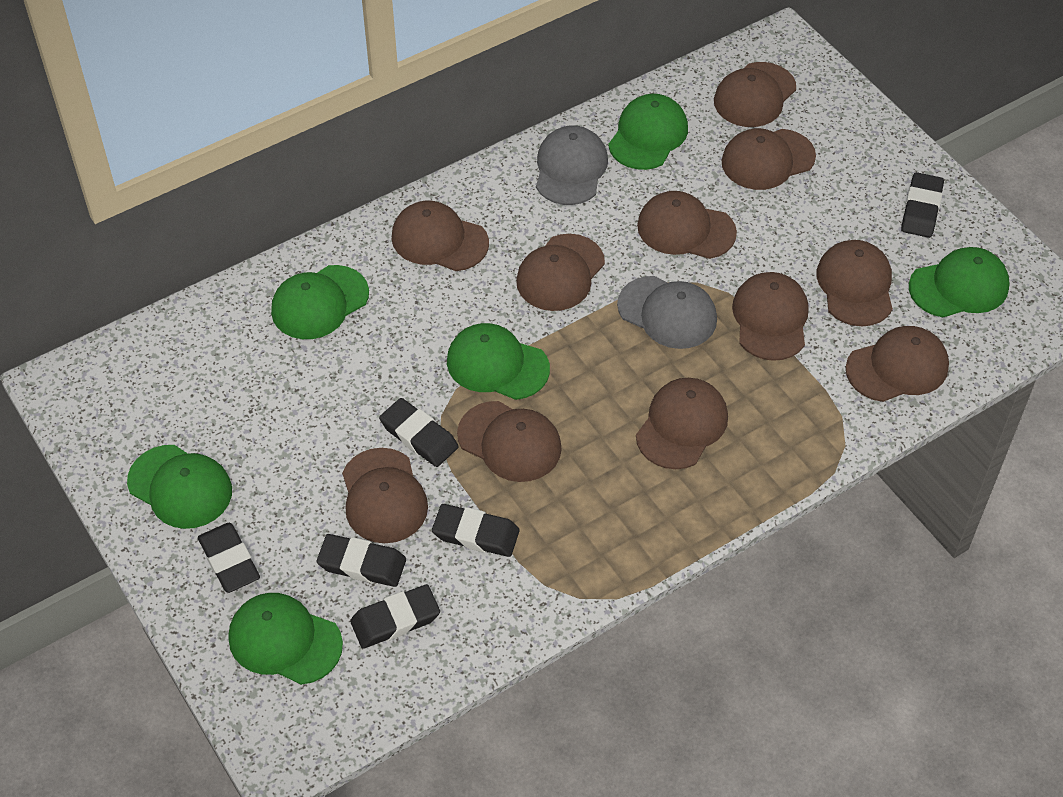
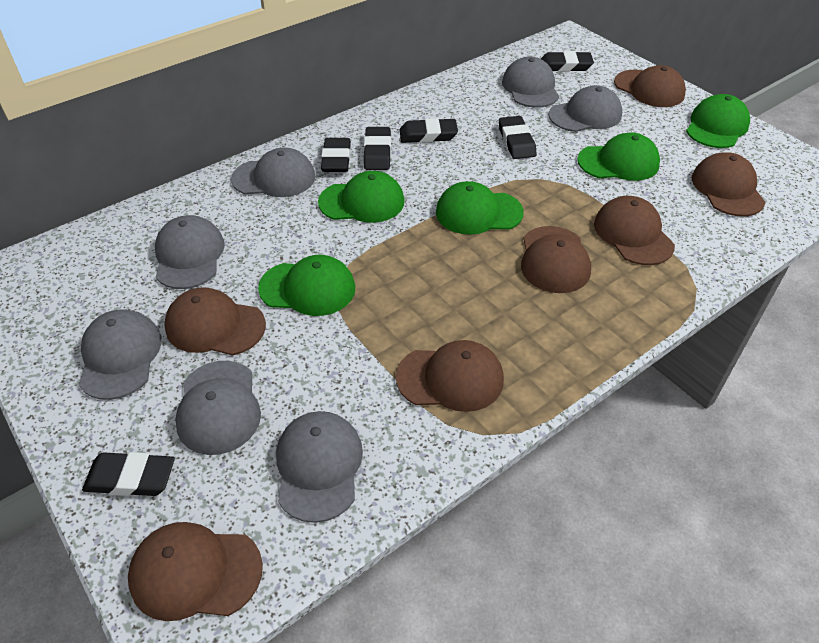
brown cap: [342,448,428,543] [392,200,489,271] [457,401,562,482] [516,234,605,311] [636,378,728,469] [637,191,737,259] [714,62,796,127] [722,128,816,190] [732,272,809,361] [816,240,893,326] [846,326,949,402] = 11 -> [128,522,263,621] [164,287,266,356] [396,340,504,412] [521,226,591,293] [594,196,675,265] [614,65,686,107] [692,152,766,216] = 7
green cap: [127,445,232,529] [229,593,343,685] [271,265,369,339] [447,323,550,400] [608,94,688,170] [909,247,1010,317] = 6 -> [258,255,355,316] [318,171,405,223] [436,181,524,235] [577,132,660,181] [686,94,750,148] = 5
grey cap: [536,125,608,205] [617,276,717,349] = 2 -> [79,309,162,400] [155,215,225,289] [175,361,261,455] [231,148,315,197] [276,411,363,523] [502,57,559,108] [548,85,622,132] = 7

